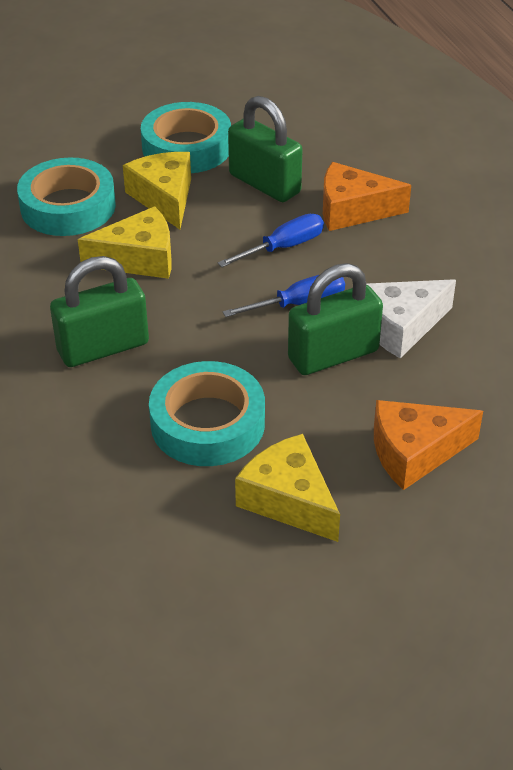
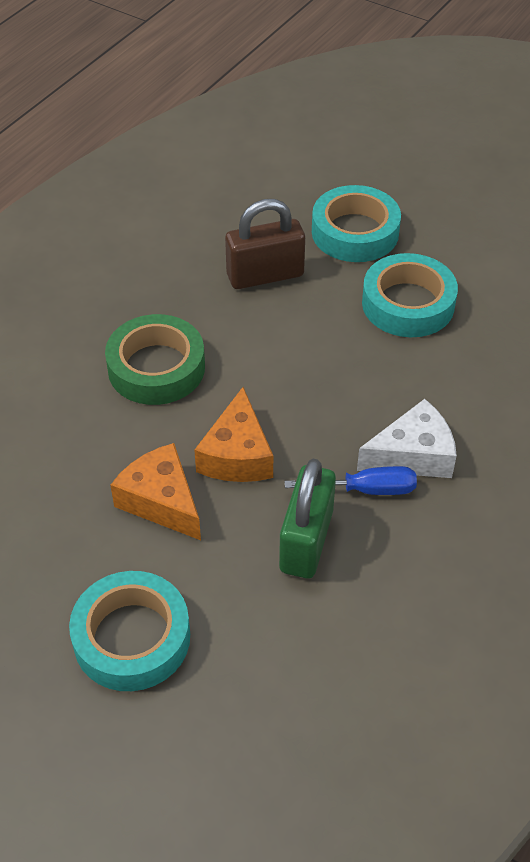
blue screwdriver: [218,214,324,267] [223,275,345,317] = 2 -> [284,466,417,495] = 1
brown padlock: none = 0 -> [225,199,305,289] = 1
green padlock: [50,256,149,367] [228,96,303,202] [288,263,383,375] = 3 -> [279,459,336,579] = 1
green tape: none = 0 -> [105,314,205,405] = 1
yellow cheese: [78,206,171,279] [123,152,191,229] [235,434,340,542] = 3 -> none = 0

